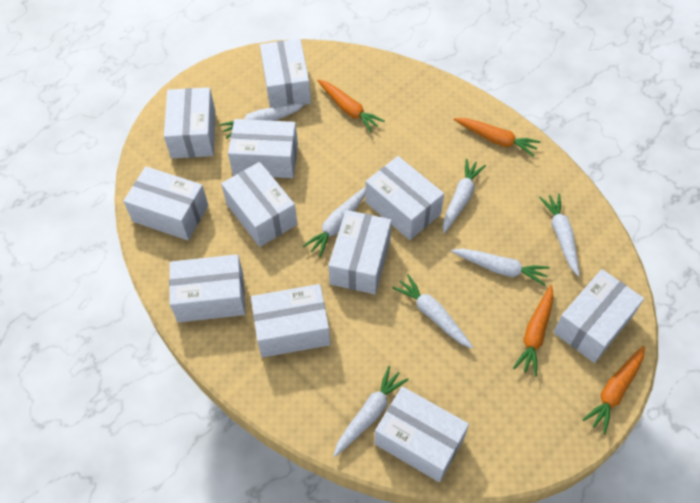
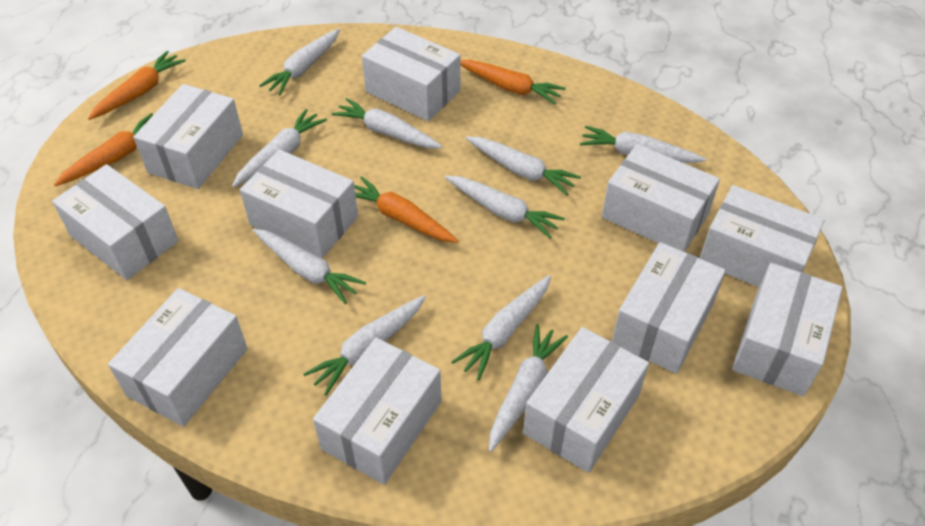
white carrot: [220,103,305,139] [303,187,366,257] [334,366,409,457] [392,274,473,349] [443,159,486,233] [451,249,550,286] [539,194,580,276] = 7 -> [232,109,327,187] [252,229,366,304] [259,28,340,95] [303,295,426,396] [332,98,442,148] [445,176,565,238] [451,275,551,380] [466,136,581,195] [489,324,568,452] [580,126,706,163] = 10

